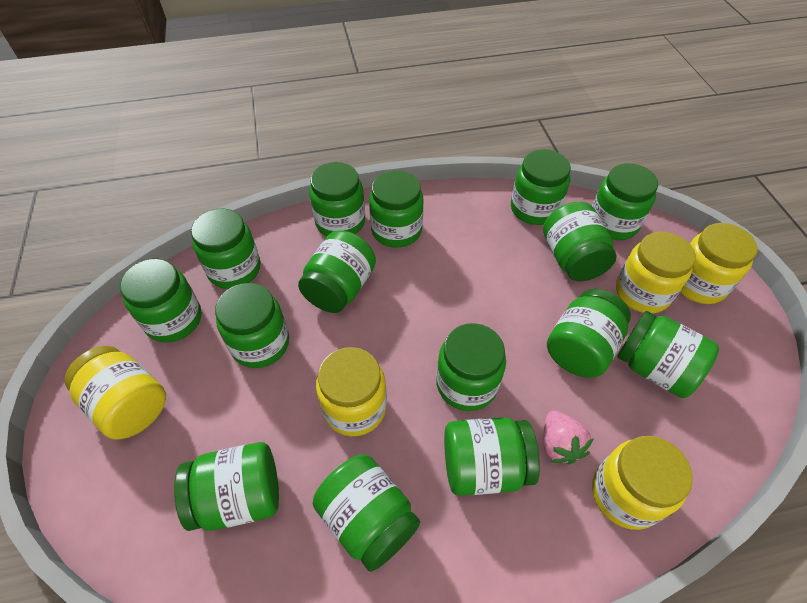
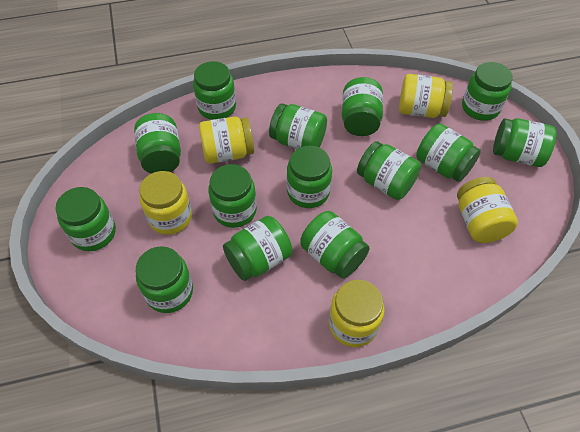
green jar: [120,259,202,343] [174,442,279,531] [191,209,260,289] [215,283,289,368] [298,230,376,313] [309,162,365,236] [313,454,420,572] [369,170,423,248] [436,323,506,411] [444,417,540,496] [511,149,571,225] [543,202,617,281] [547,289,631,378] [592,163,658,240] [617,311,719,398] = 15 -> [55,187,116,251] [134,113,181,174] [136,246,193,313] [193,61,236,120] [208,164,257,228] [223,216,292,281] [269,103,327,149] [287,146,332,208] [300,211,370,278] [342,77,383,136] [357,141,421,200] [416,124,481,182] [462,62,513,121] [493,118,556,167] = 14
pink strawberry: [544,411,594,465] = 1 -> none = 0

